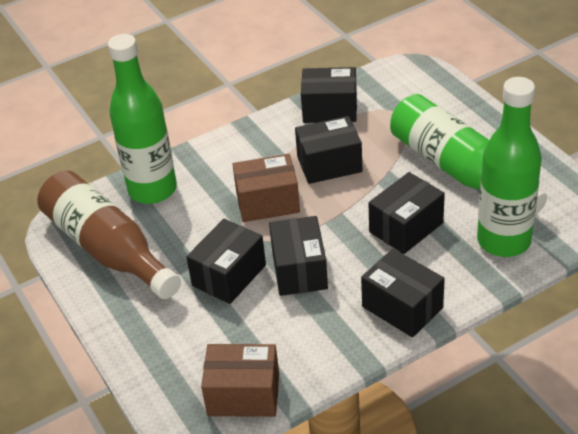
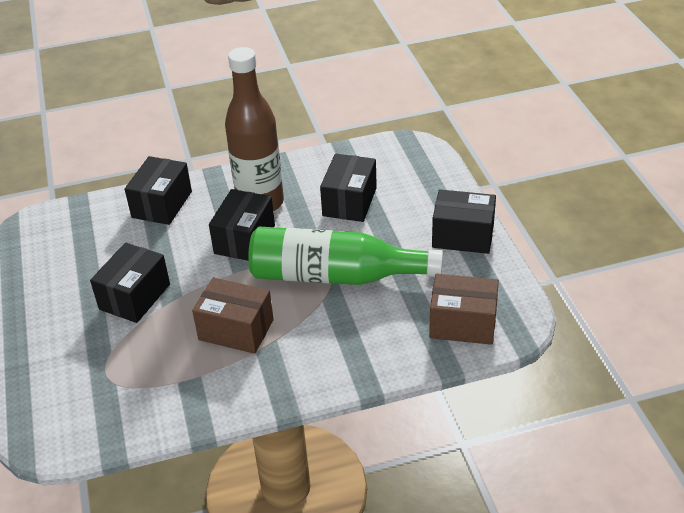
black box: [186,219,266,304] [269,216,328,296] [295,116,363,184] [301,67,357,123] [361,249,445,337] [368,172,445,254] = 6 -> [90,243,170,323] [125,156,192,225] [209,189,275,261] [320,154,377,222] [432,189,496,254] = 5
green bottle: [108,34,177,204] [390,94,547,215] [477,77,542,257] = 3 -> [248,226,443,285] = 1

